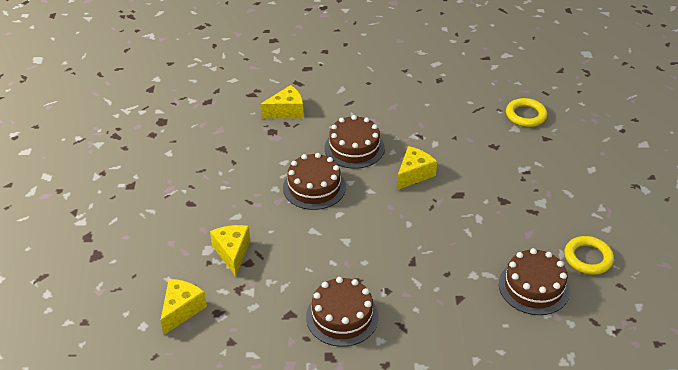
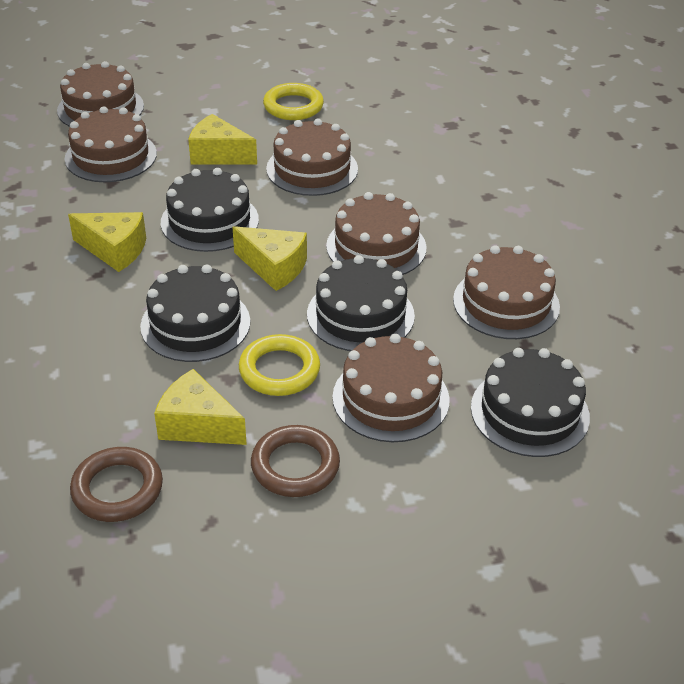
black cake: none = 0 -> [140,264,250,362] [161,168,259,252] [307,255,415,351] [471,348,590,457] = 4
brown cake: [283,153,346,210] [306,277,378,347] [324,115,384,169] [499,248,570,315] = 4 -> [57,61,144,127] [65,106,157,182] [266,119,358,196] [326,192,427,275] [332,334,450,442] [453,245,560,339] = 6
brown ring: none = 0 -> [70,447,163,522] [251,425,340,497] = 2

